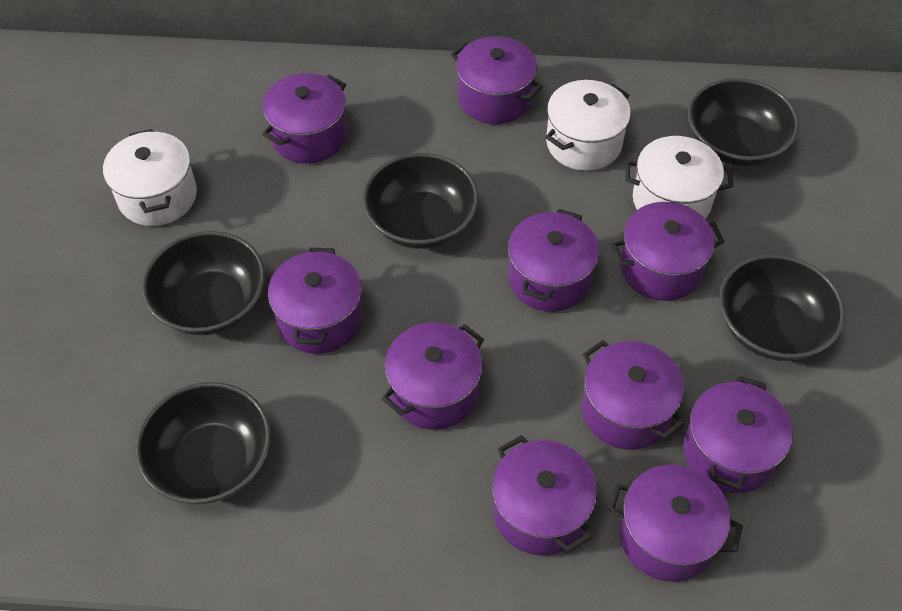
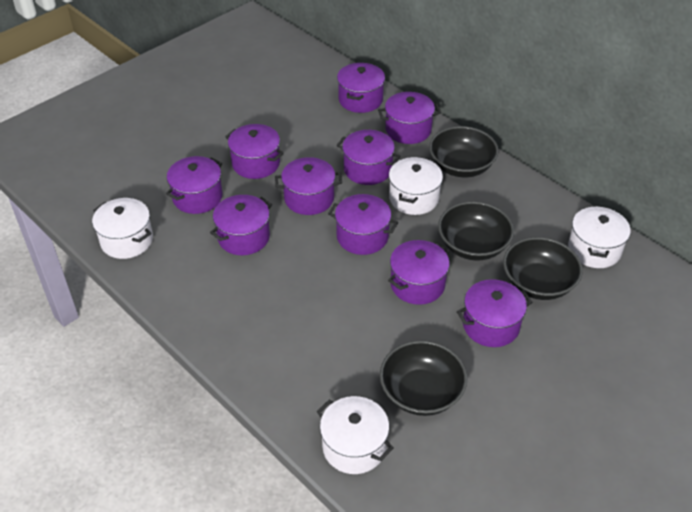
black bowl: [135,382,271,504] [142,231,265,335] [363,153,478,249] [688,78,799,167] [719,254,845,361] = 5 -> [380,340,467,416] [429,126,499,177] [438,201,514,261] [503,237,583,300] = 4
white pot: [103,129,197,226] [545,80,631,171] [625,136,733,219] = 3 -> [92,198,153,259] [317,396,394,474] [389,157,443,215] [568,205,631,268] = 4

